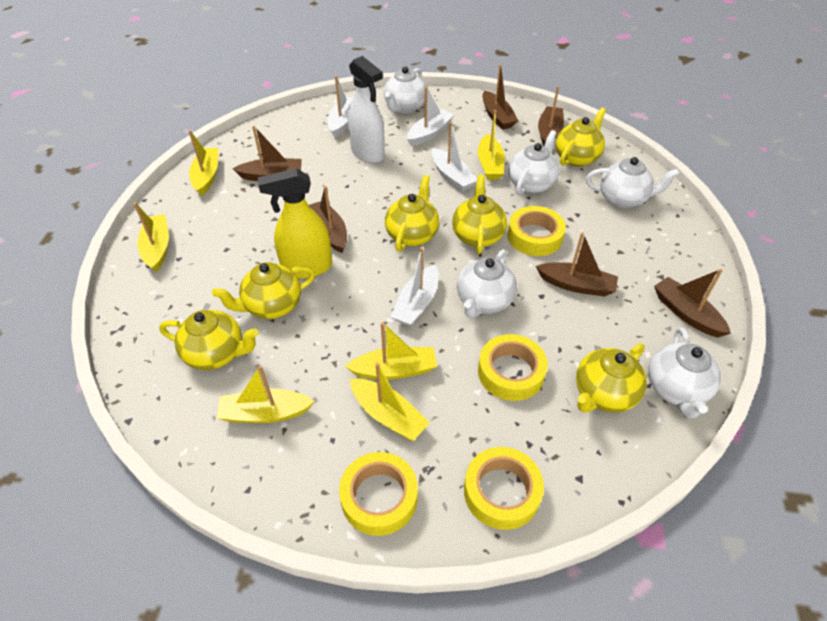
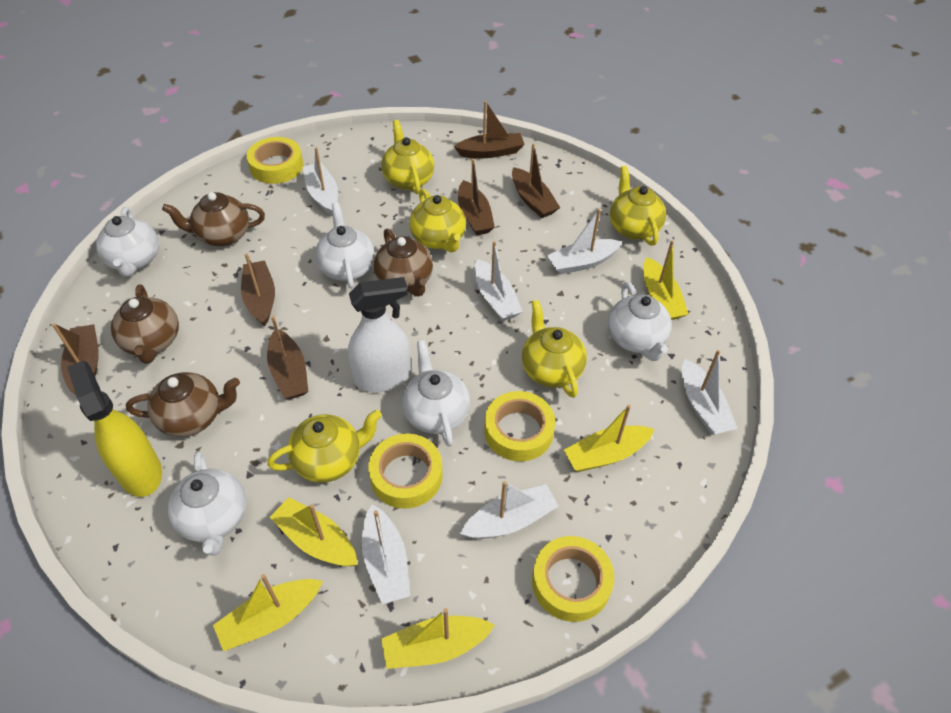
brown teapot: none = 0 -> [111,285,179,364] [126,372,240,437] [162,192,265,246] [374,229,433,296] = 4
white boat: [328,76,353,138] [391,247,439,327] [407,87,454,146] [432,122,477,192] = 4 -> [303,147,338,216] [362,504,410,604] [460,481,559,539] [475,241,523,321] [547,209,622,275] [682,350,738,434] = 6
yellow boat: [133,202,169,272] [188,130,218,196] [217,365,315,423] [345,322,437,380] [350,363,430,441] [478,110,505,180] = 6 -> [213,574,323,651] [270,497,358,566] [381,608,495,669] [564,405,654,472] [643,241,689,320] = 5
yellow teapot: [159,310,259,370] [212,262,315,319] [385,175,439,252] [452,175,507,254] [556,107,606,167] [576,343,647,413] = 6 -> [267,410,382,483] [381,120,434,194] [410,189,466,253] [522,300,587,398] [610,166,666,246] = 5

